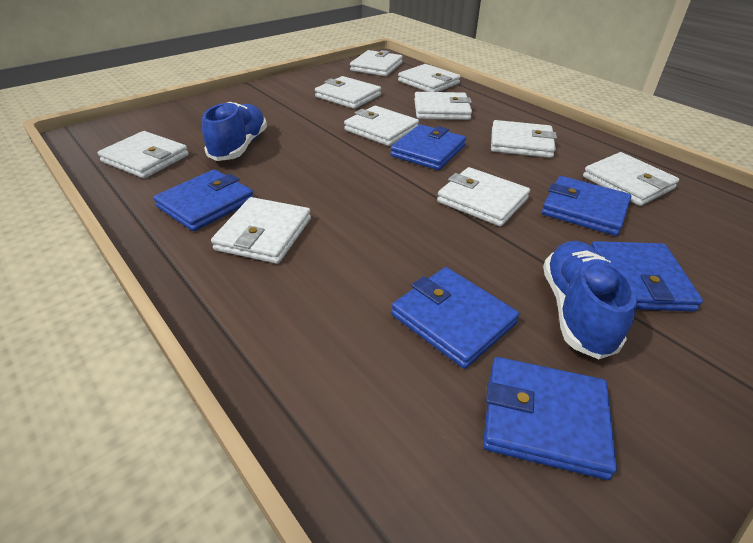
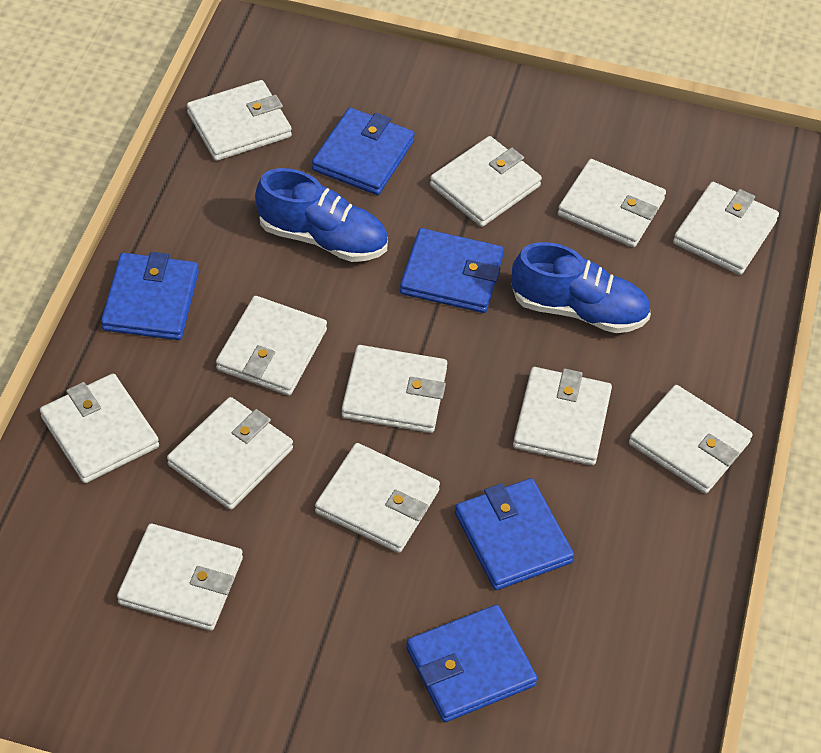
blue wallet: [153,169,254,231] [390,124,466,170] [391,267,519,369] [483,357,617,480] [542,176,631,236] [592,241,703,312] = 6 -> [101,252,199,340] [312,108,415,195] [400,228,504,313] [406,605,538,722] [455,478,574,590] = 5
white wallet: [98,131,189,178] [211,197,311,264] [315,76,381,109] [344,106,419,146] [350,50,403,76] [398,64,461,92] [414,92,472,120] [437,167,530,226] [491,120,557,158] [583,152,679,206] = 10 -> [40,374,159,483] [117,524,243,631] [167,397,293,510] [187,80,292,161] [216,296,327,396] [315,443,440,553] [341,345,447,433] [430,136,542,227] [513,367,612,466] [558,159,666,247] [629,385,753,494] [673,182,779,275] = 12

